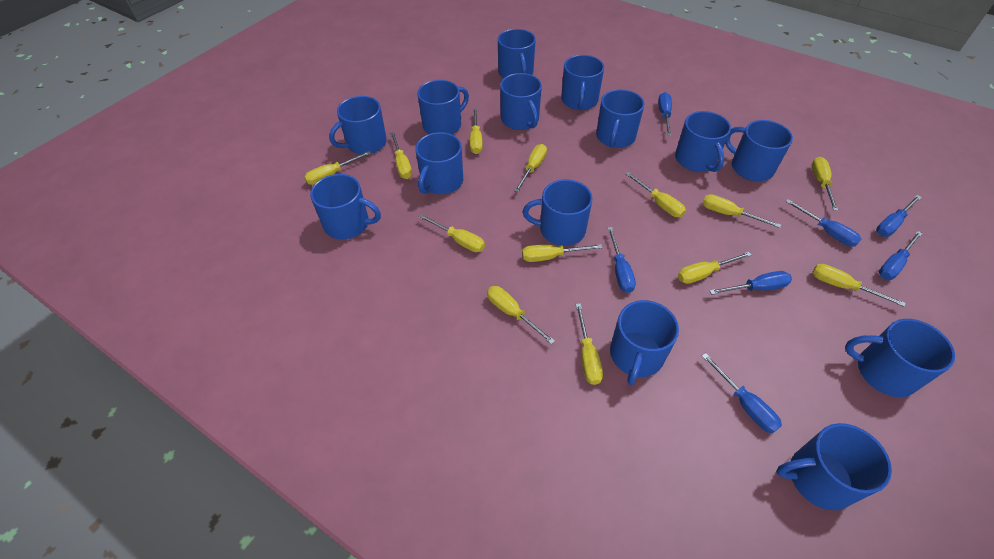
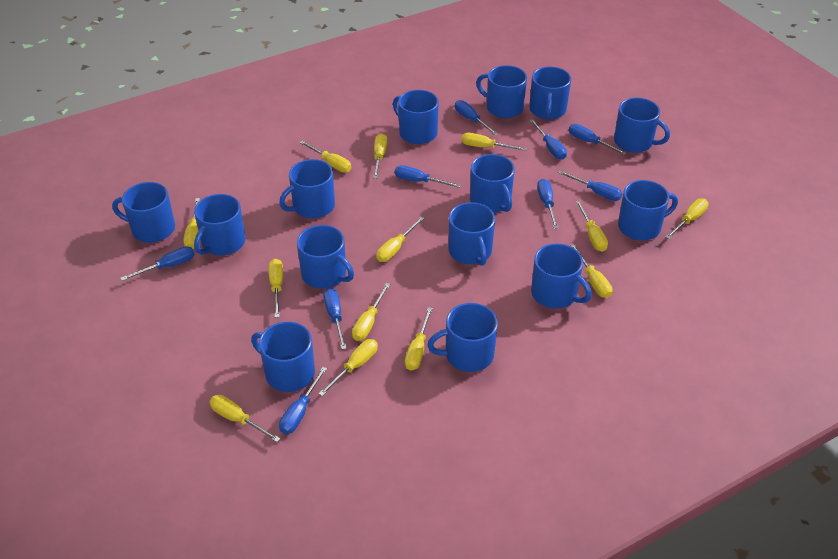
blue screwdriver: [607,227,636,293] [658,92,672,136] [702,353,782,433] [709,271,792,295] [785,199,861,247] [876,195,922,237] [879,231,923,280] = 7 -> [120,246,194,281] [279,367,327,434] [323,288,347,349] [395,165,461,188] [455,100,498,136] [530,119,567,160] [537,179,559,229] [558,170,623,201] [569,124,627,155] = 9

